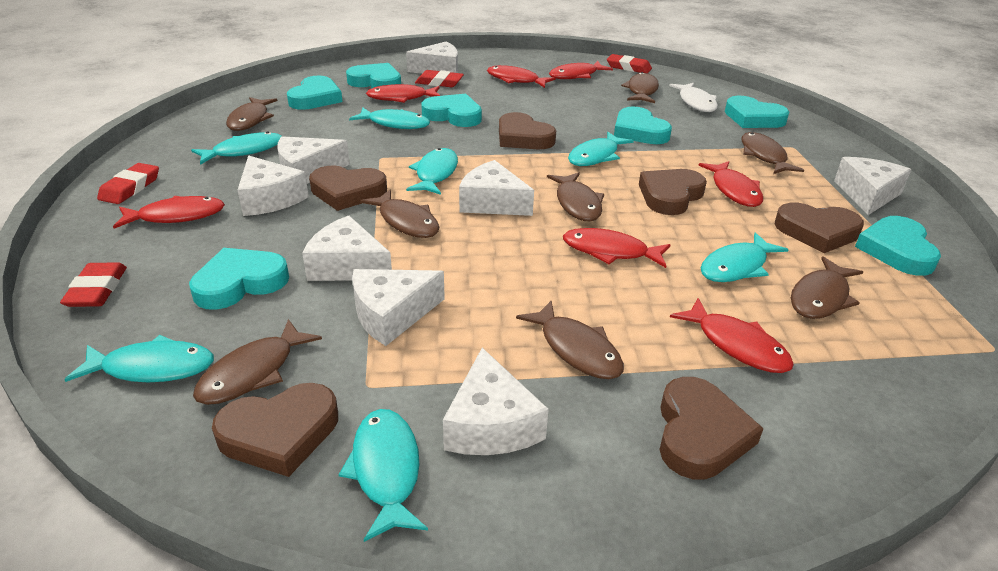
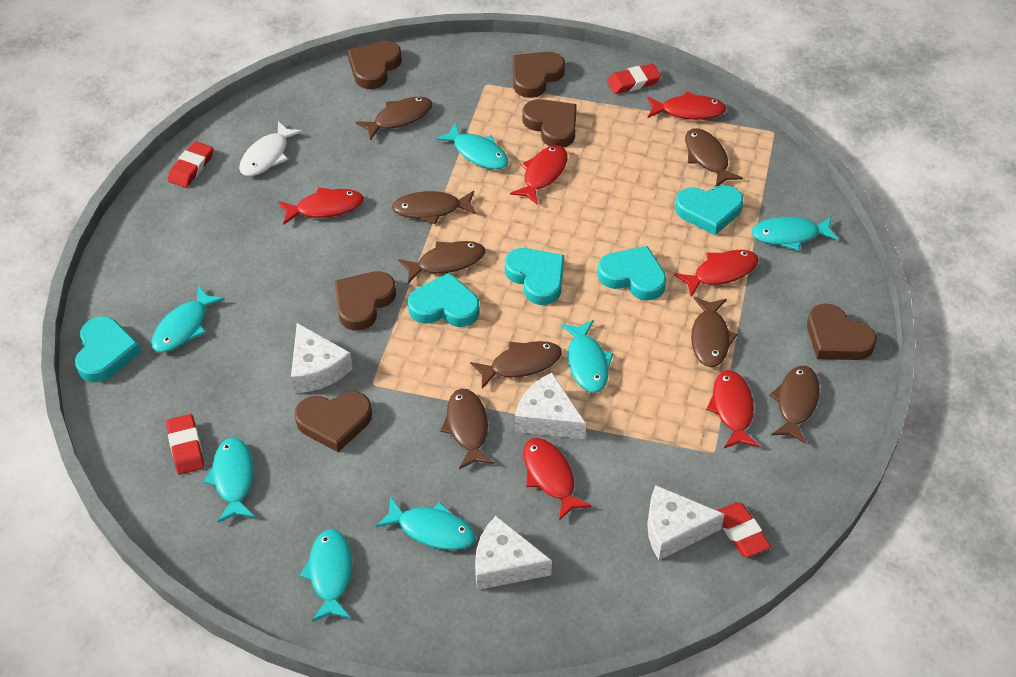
red fish: [113,196,225,229] [366,84,441,103] [487,65,556,88] [549,61,613,79] [563,228,671,268] [670,298,794,373] [698,161,763,207] = 7 -> [279,187,364,225] [510,145,568,205] [524,438,592,520] [647,91,726,120] [674,250,759,297] [706,370,759,448] = 6
turquoise heart: [189,248,289,310] [287,76,342,110] [346,63,401,88] [421,94,482,127] [614,106,672,144] [725,96,789,128] [855,216,941,276] = 7 -> [75,316,141,383] [408,272,480,327] [505,248,564,305] [597,246,666,300] [675,185,743,235] = 5
white cheese: [238,156,309,216] [277,136,350,184] [302,216,392,281] [352,269,445,346] [406,42,458,74] [443,348,549,455] [459,160,534,216] [834,157,911,215] = 8 -> [291,323,353,393] [475,516,552,590] [515,373,586,439] [647,485,725,560] = 4

